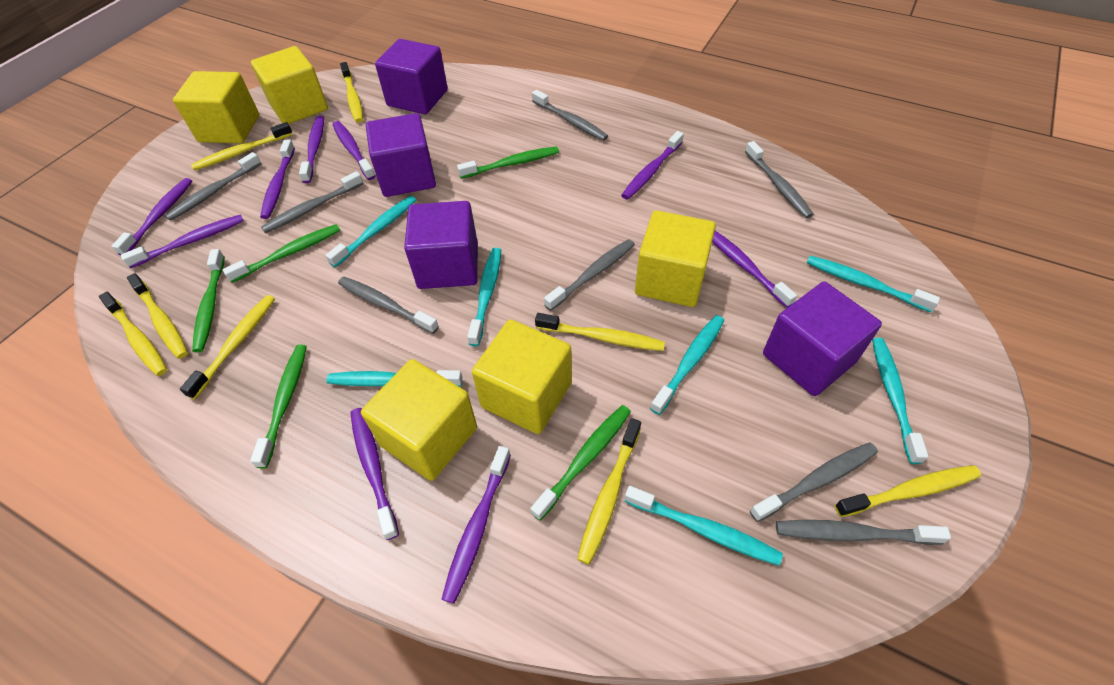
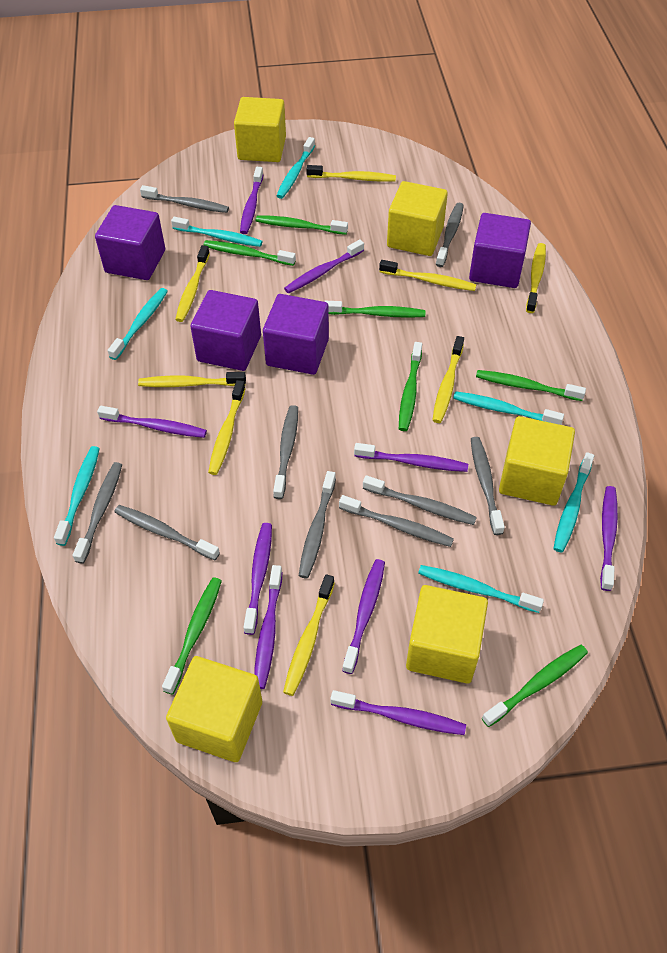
green toothbrush: [192,249,225,352] [223,224,340,283] [250,344,307,469] [457,146,559,179] [530,405,631,521] = 5 -> [162,577,222,695] [203,240,296,266] [256,215,348,235] [324,301,425,318] [399,342,422,431] [476,370,586,401] [482,645,588,727] = 7
grey toothbrush: [165,152,261,221] [261,171,363,233] [338,276,439,334] [532,90,608,141] [544,239,635,311] [745,141,814,218] [750,443,878,522] [776,520,951,545] = 8 -> [73,462,122,564] [114,505,220,560] [140,185,229,213] [273,405,298,499] [299,471,336,578] [339,495,454,547] [363,475,477,525] [436,203,464,267] [471,437,505,535] = 9

